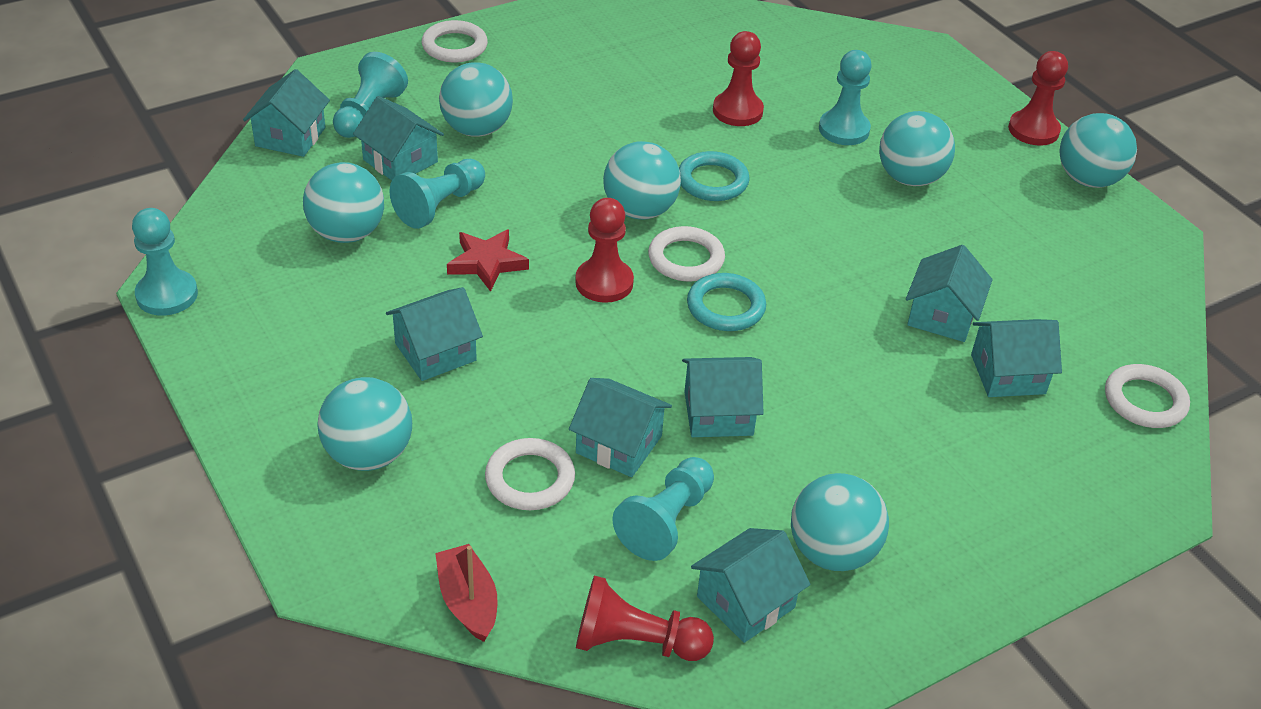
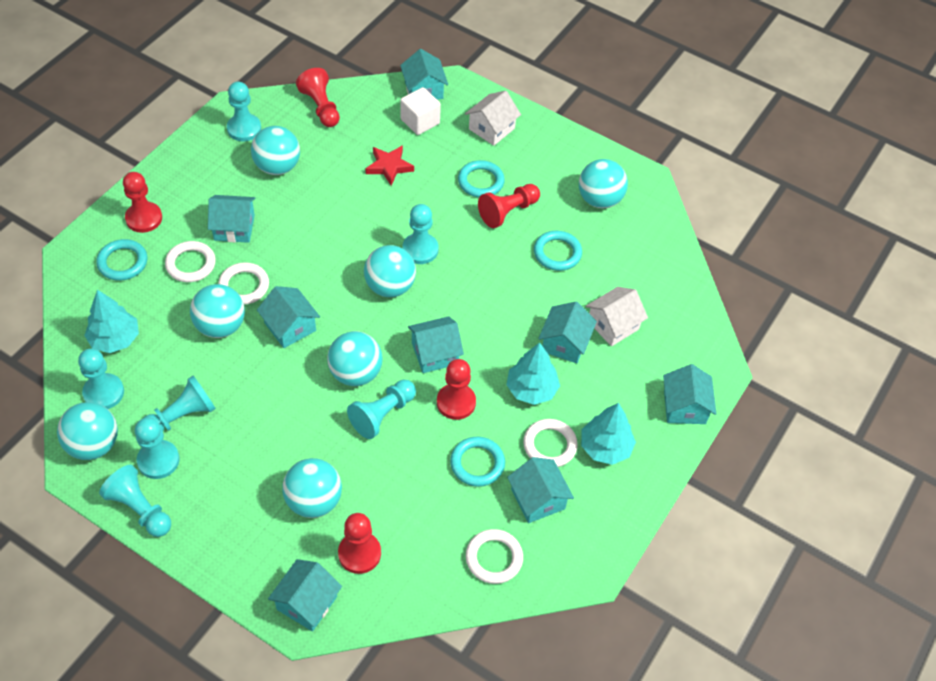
red boat: [435,544,498,642] = 1 -> none = 0
red pawn: [575,198,634,303] [576,575,714,661] [713,31,764,126] [1008,51,1068,146] = 4 -> [123,172,162,233] [296,68,340,127] [338,513,381,574] [437,359,476,420] [478,184,540,228] = 5
turquoise pawn: [132,208,198,316] [333,52,408,138] [389,159,485,229] [612,457,714,561] [819,50,872,145] = 5 -> [78,348,124,409] [99,465,171,537] [135,417,179,479] [144,376,216,431] [227,82,261,142] [347,379,416,439] [402,204,438,264] = 7
turquoise ring: [679,151,750,201] [687,273,766,331] = 2 -> [96,239,147,281] [450,437,505,487] [458,160,505,197] [534,231,582,271] = 4
turquoise tree: none = 0 -> [84,290,139,353] [506,342,560,405] [581,403,636,465] = 3
white cube: none = 0 -> [400,87,441,135] = 1
white house: none = 0 -> [465,91,521,146] [586,287,648,346] = 2

